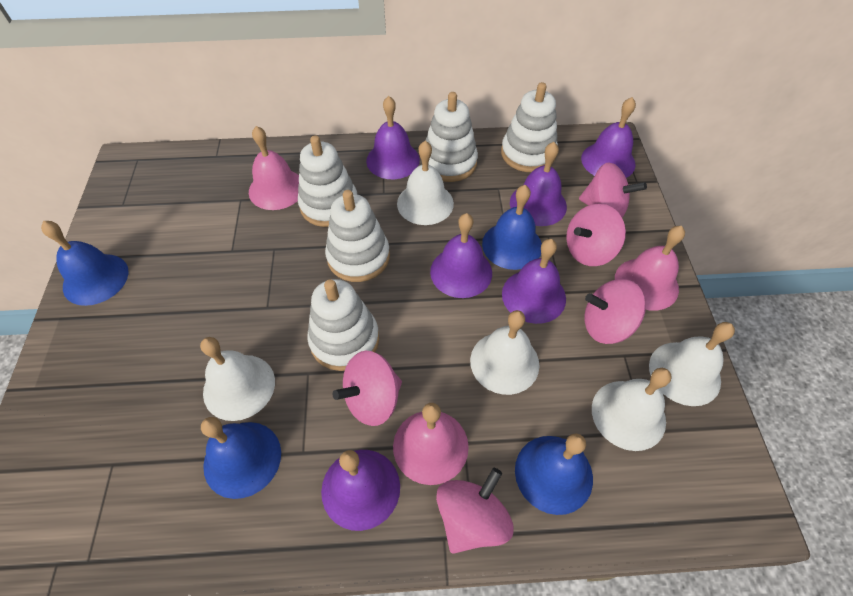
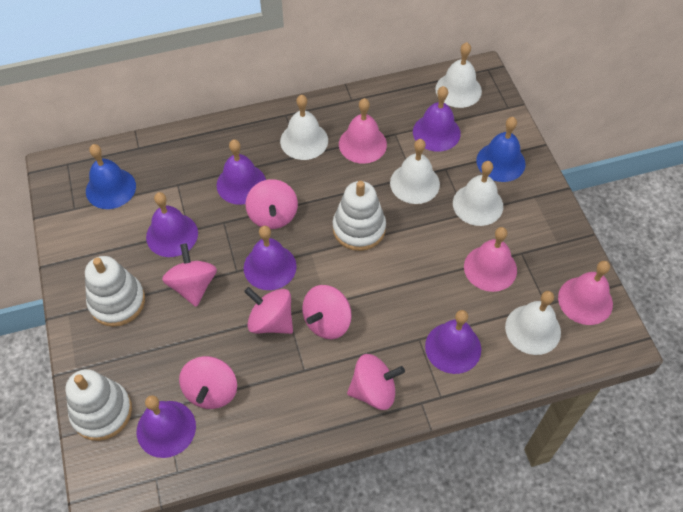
blue bell: [41,221,129,306] [201,417,281,499] [482,185,542,270] [515,433,593,515] = 4 -> [86,144,136,209] [476,117,526,182] = 2
pink spinning top: [333,351,402,426] [436,468,514,554] [566,203,626,266] [579,162,647,217] [584,279,646,344] = 5 -> [162,243,217,307] [179,356,237,409] [244,287,293,334] [246,179,298,229] [302,285,352,339] [347,354,405,410] = 6
white stacking toy: [298,135,357,227] [307,279,379,371] [325,190,390,282] [425,92,478,182] [501,82,558,172] = 5 -> [66,369,132,441] [85,256,145,327] [333,181,386,251] = 3

